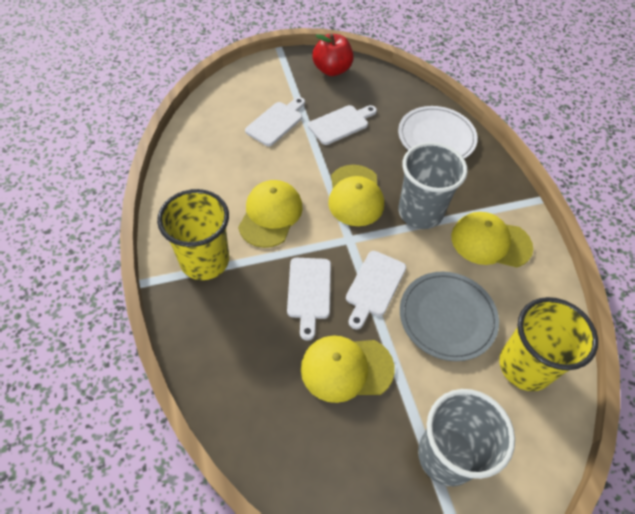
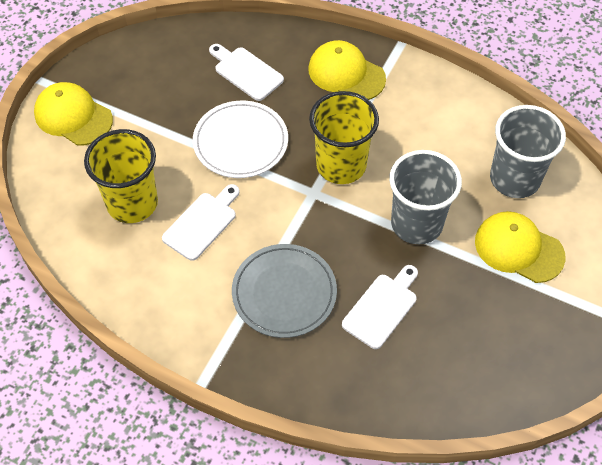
red apple: [312,34,353,76] = 1 -> none = 0
white cutting board: [245,97,305,146] [287,258,331,341] [308,105,377,145] [346,251,406,330] = 4 -> [162,184,240,261] [209,44,284,101] [342,265,418,349] = 3
yellow cap: [238,180,303,248] [301,335,395,403] [328,165,384,226] [451,212,533,267] = 4 -> [34,82,113,146] [308,40,386,100] [475,211,565,283] = 3

